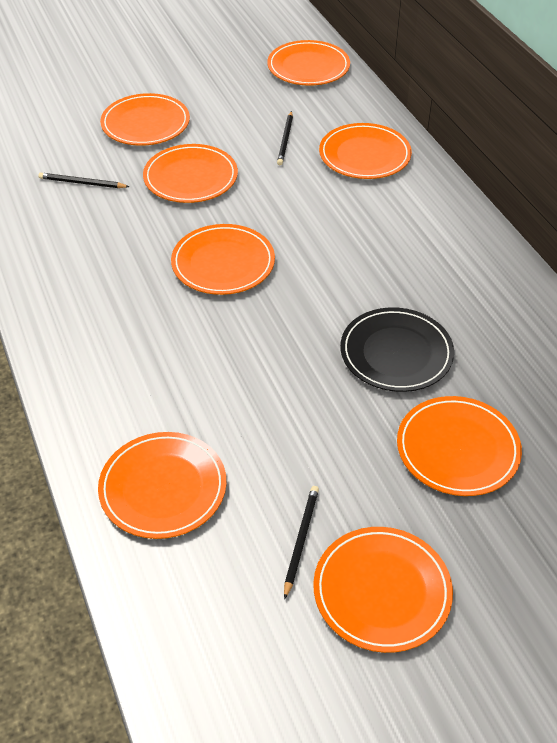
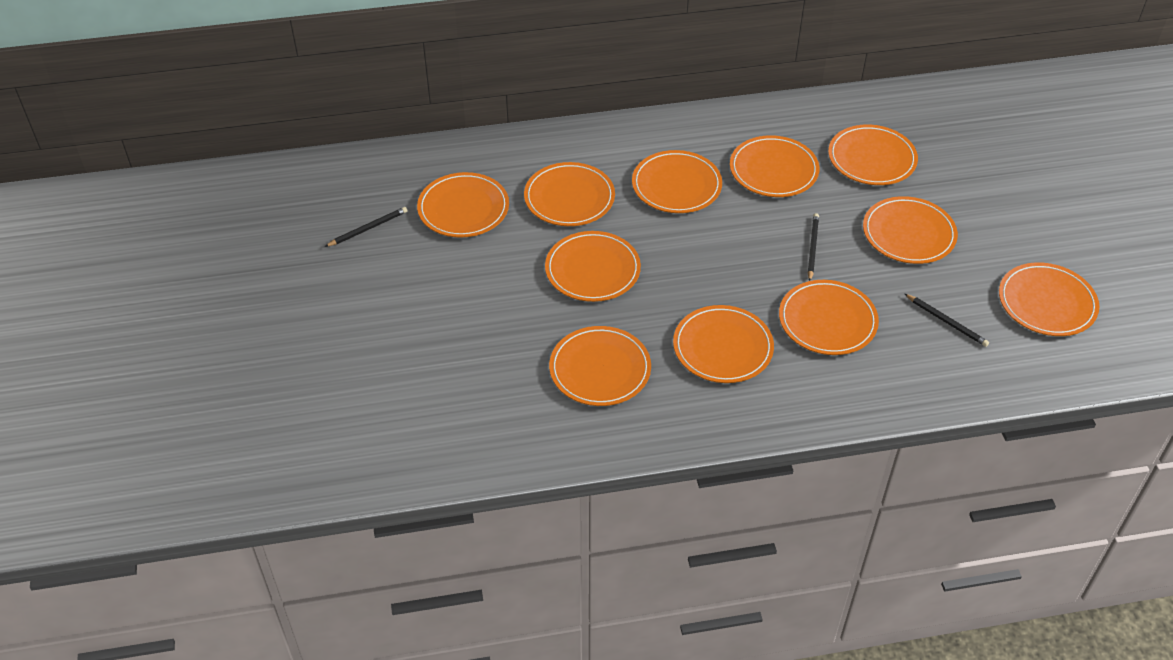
black plate: [340,307,454,392] = 1 -> none = 0
orange plate: [98,432,226,539] [100,93,190,146] [143,144,238,203] [171,224,275,295] [267,40,350,86] [313,527,453,653] [319,123,412,179] [397,396,522,496] = 8 -> [417,172,509,238] [524,162,615,226] [545,231,641,302] [549,326,651,406] [632,150,722,213] [673,305,774,383] [730,135,820,197] [779,280,879,355] [828,125,918,185] [863,196,958,264] [999,262,1099,336] = 11

